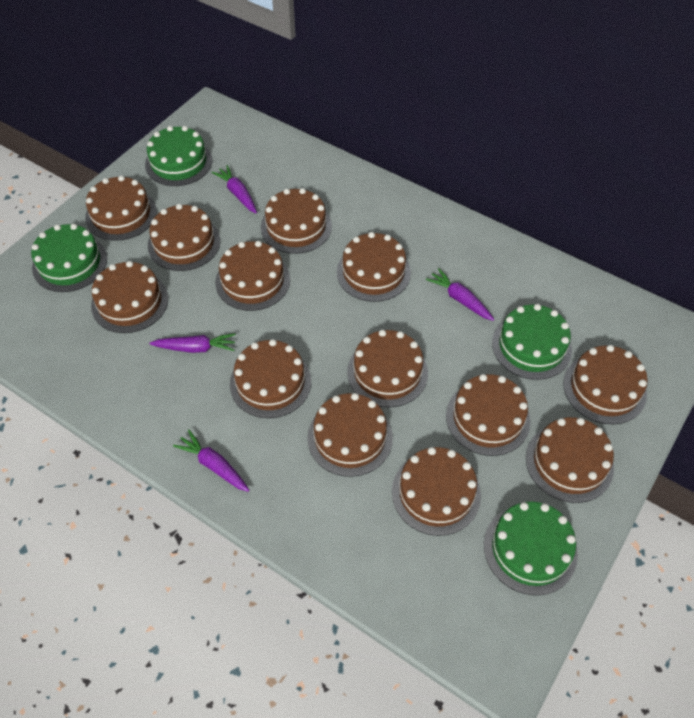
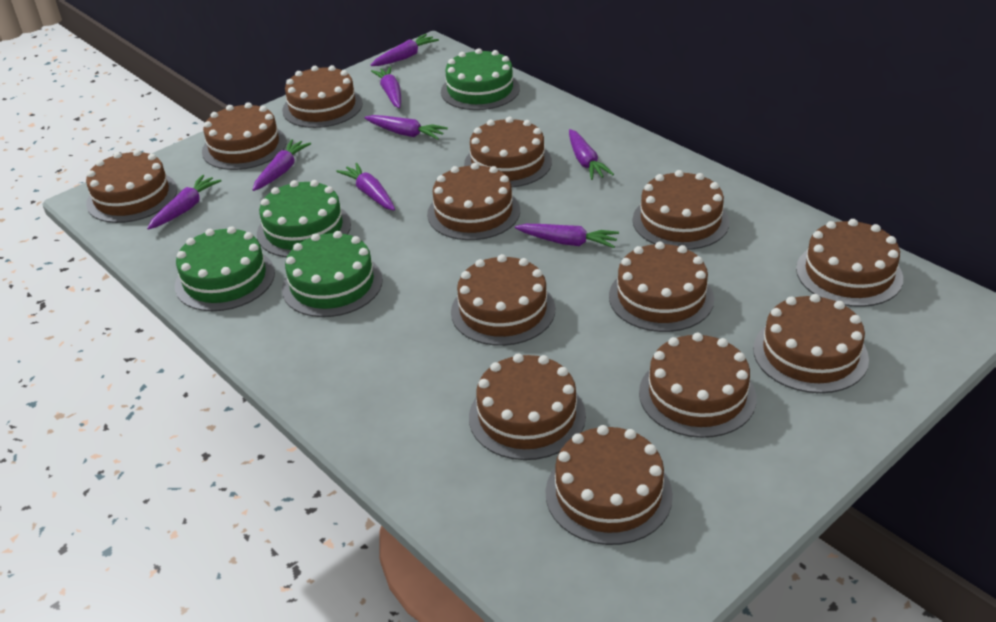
purple carrot: [149,333,236,353] [173,430,250,492] [212,165,257,213] [426,268,494,321] = 4 -> [147,175,222,230] [252,139,311,191] [336,163,395,210] [364,115,448,140] [371,34,439,66] [371,67,401,108] [515,224,619,248] [569,129,614,180] = 8

